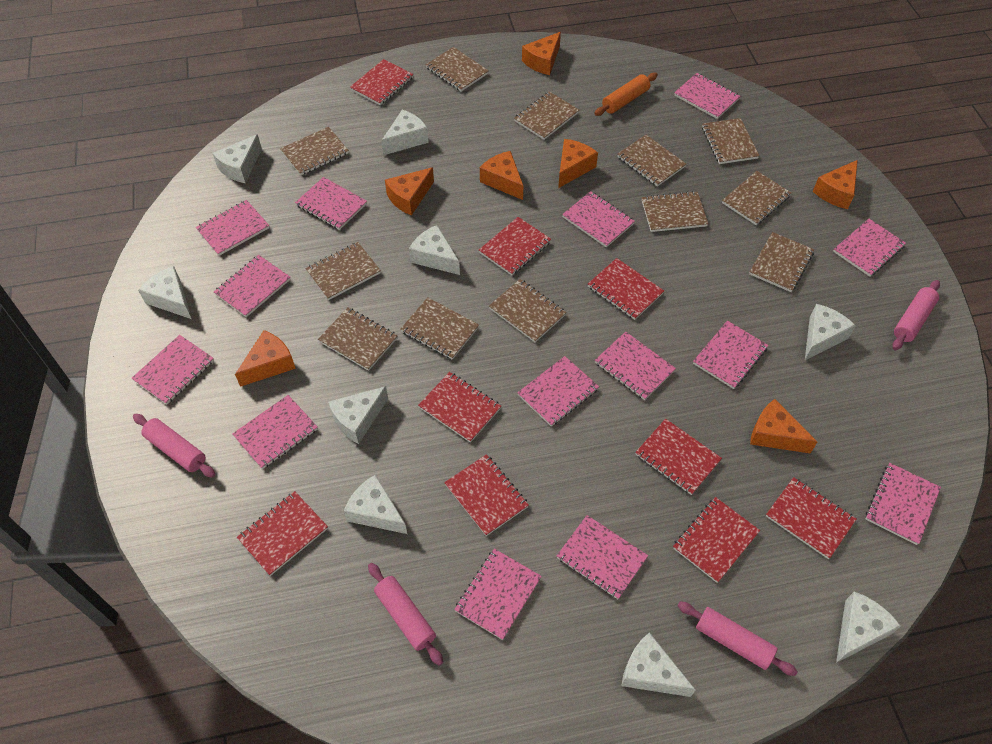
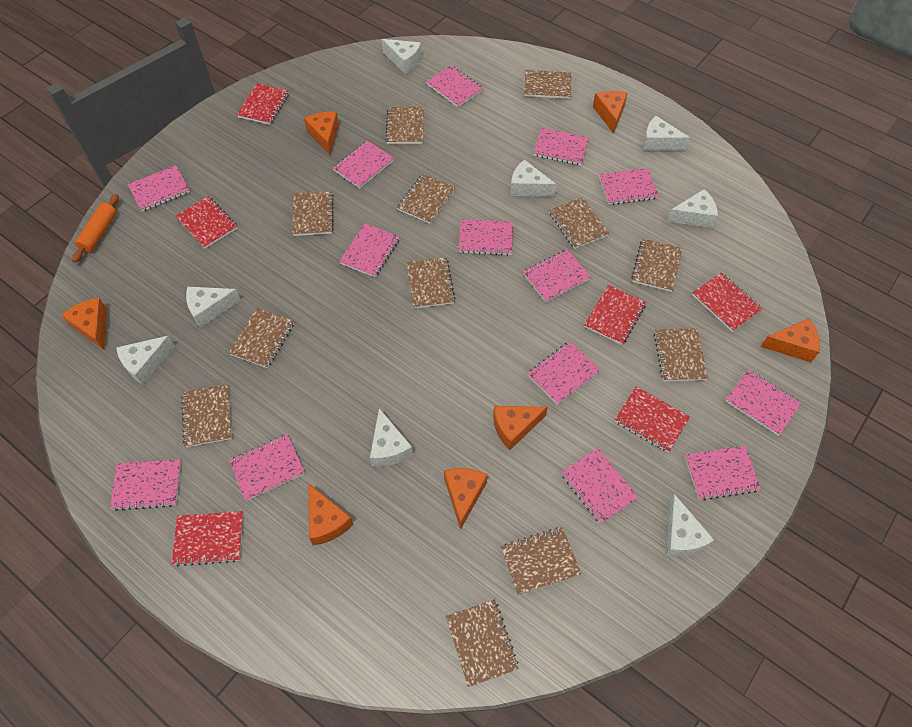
pink rolling pin: [133,414,215,478] [368,563,443,666] [677,601,798,676] [892,280,940,350] = 4 -> none = 0
red notebook: [237,491,328,576] [350,59,413,105] [418,372,501,443] [444,454,529,536] [479,217,551,275] [588,258,664,320] [635,419,722,495] [673,497,760,583] [766,477,856,559] = 9 -> [172,511,243,566] [176,196,238,249] [237,83,289,125] [584,285,646,345] [615,387,690,452] [692,272,762,332] = 6
white cheese: [138,266,192,319] [212,134,262,183] [328,386,388,444] [344,474,407,534] [381,110,429,155] [409,225,460,275] [622,632,695,697] [805,304,856,360] [836,592,901,663] = 9 -> [116,336,175,385] [186,287,241,328] [370,408,413,467] [382,39,421,74] [510,159,557,197] [643,116,690,151] [665,494,714,557] [667,189,718,228] = 8

